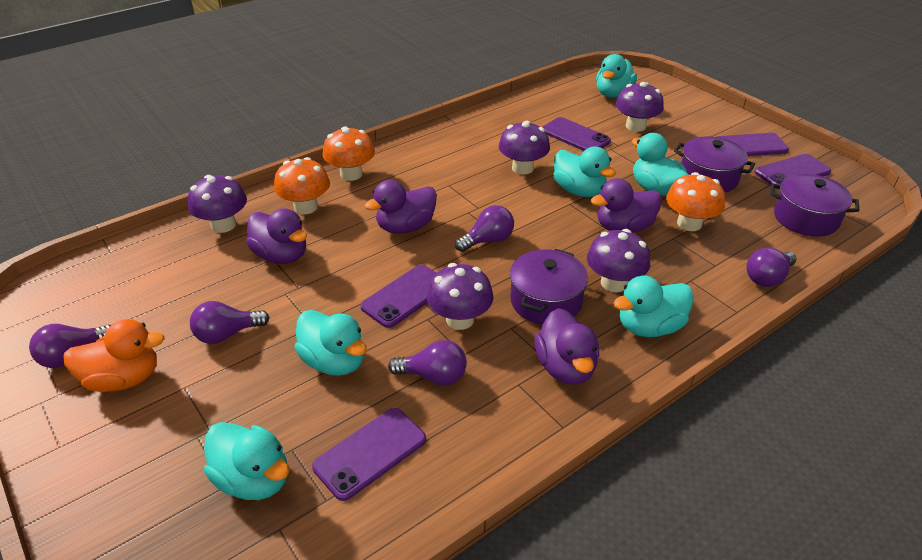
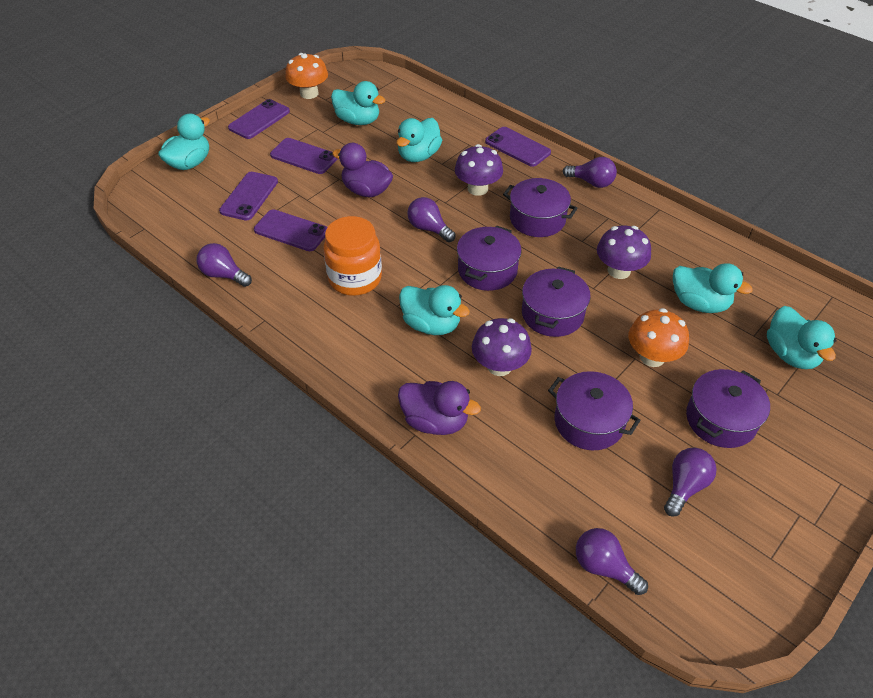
orange duck: [63,319,165,392] = 1 -> none = 0
orange jar: none = 0 -> [323,216,382,296] = 1
orange mushroom: [274,157,330,214] [323,126,375,181] [666,172,725,231] = 3 -> [285,53,328,99] [629,308,689,367] = 2
purple duck: [246,208,307,264] [364,180,437,234] [534,308,599,384] [591,178,662,233] = 4 -> [332,143,393,197] [398,381,481,435] = 2
purple mushroom: [188,175,247,233] [427,263,493,330] [499,121,550,174] [587,229,650,292] [616,82,664,132] = 5 -> [455,144,503,196] [472,318,532,376] [597,226,651,279] = 3
purple pot: [510,249,588,325] [674,136,755,192] [770,174,859,237] = 3 -> [457,226,522,291] [503,178,578,237] [522,267,591,337] [548,371,641,450] [686,369,770,448] = 5

